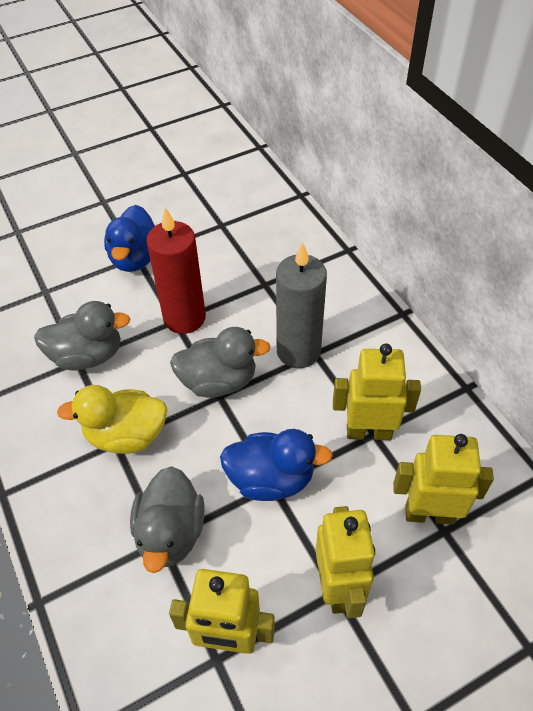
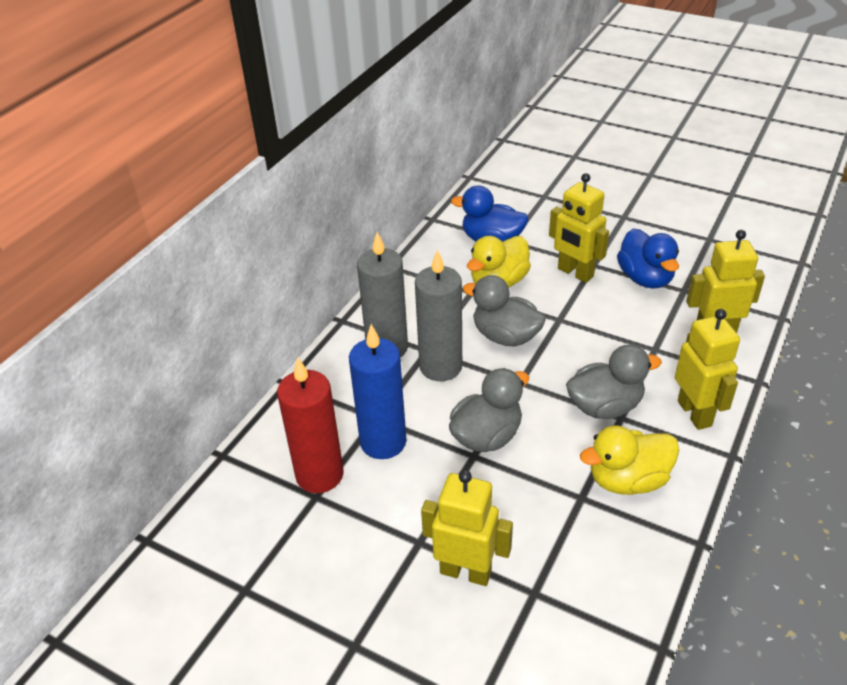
blue candle: none = 0 -> [349,324,407,459] = 1
grey candle: [276,242,327,368] = 1 -> [357,232,408,358] [415,250,462,381] = 2
yellow duck: [57,385,168,454] = 1 -> [467,236,531,287] [580,425,679,495] = 2

